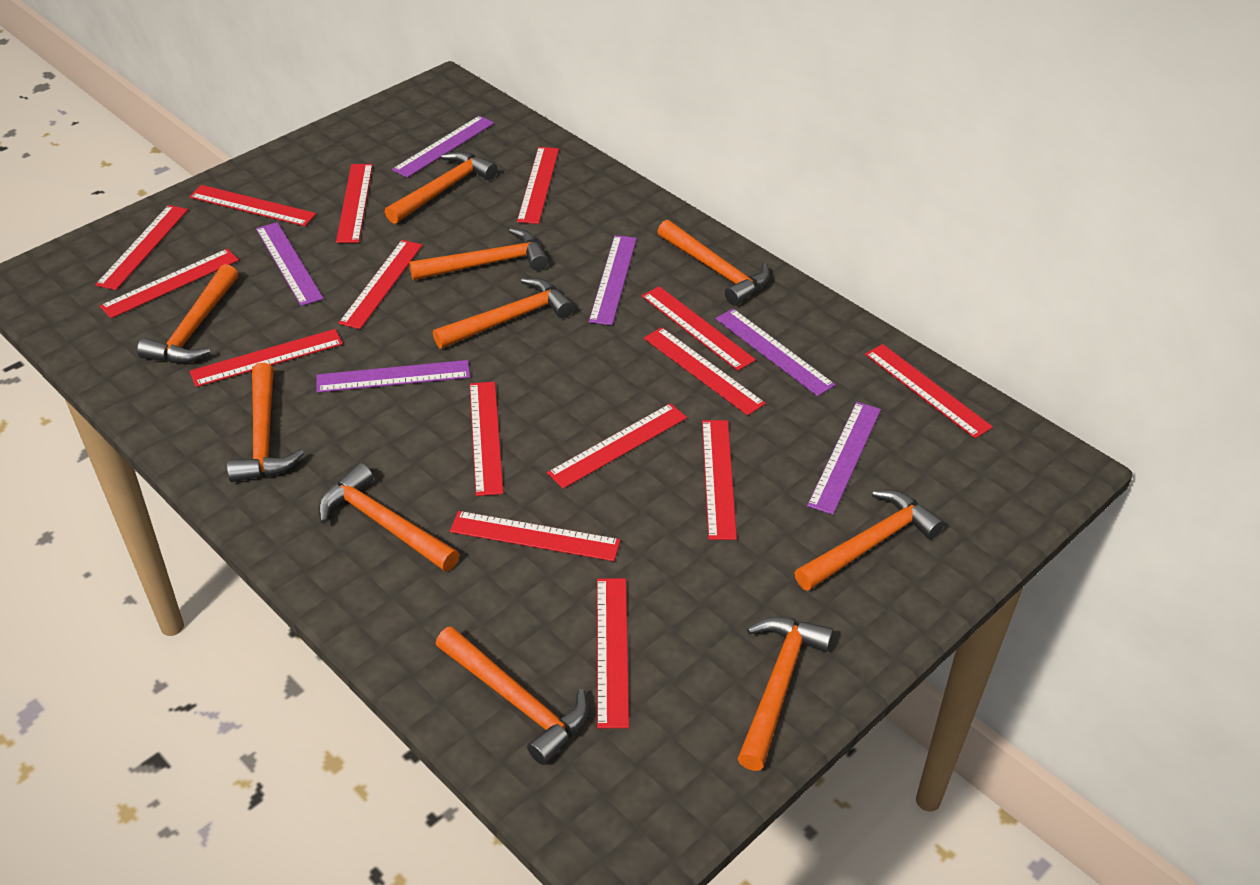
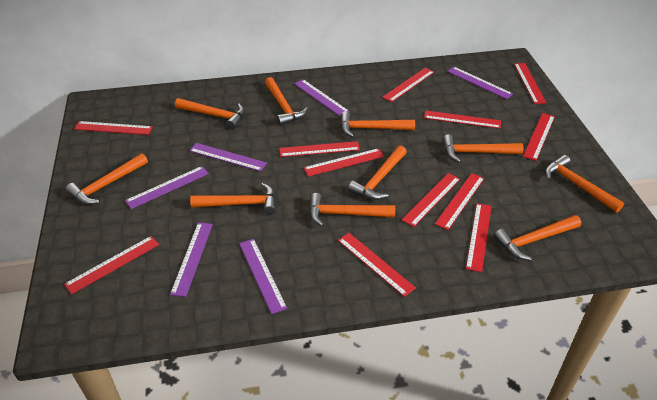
red ruler: [95,205,188,290] [100,249,239,318] [189,185,316,226] [190,329,343,387] [336,164,373,243] [338,240,422,329] [450,511,620,561] [470,382,503,496] [517,147,559,224] [547,403,687,489] [597,578,629,728] [642,286,756,371] [644,327,766,416] [702,420,737,540] [865,344,993,438] = 15 -> [64,236,159,294] [74,121,153,135] [279,141,360,157] [304,148,384,177] [338,233,416,297] [382,68,434,102] [402,173,460,227] [424,110,501,129] [435,173,484,230] [466,203,492,272] [514,63,546,104] [523,113,555,161] = 12

